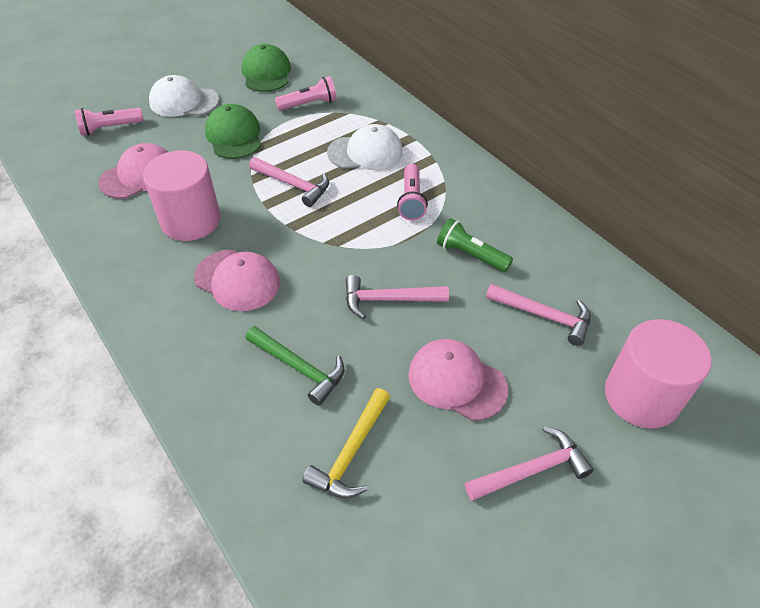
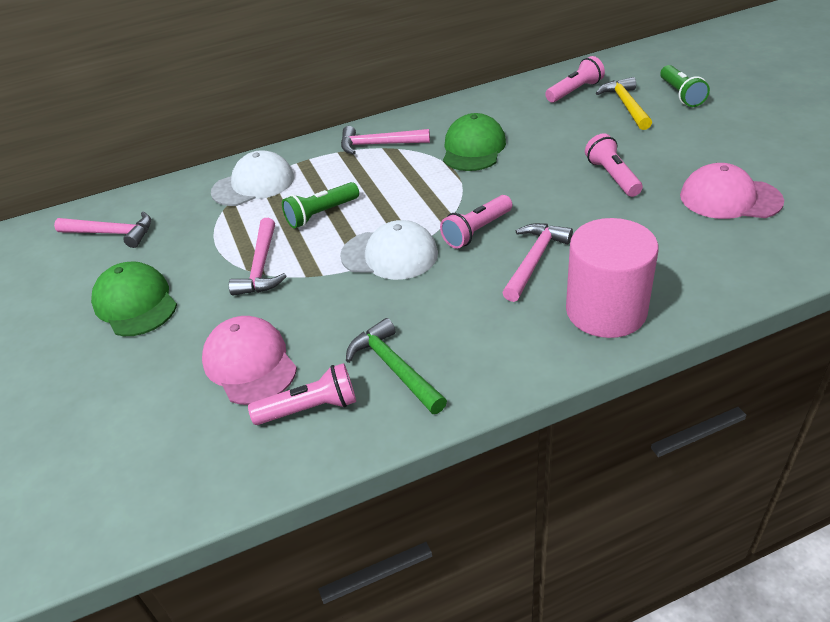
green flashlight: [437,218,513,272] = 1 -> [282,182,359,228] [660,65,710,107] = 2
pink cap: [98,143,168,199] [194,250,280,311] [408,339,508,421] = 3 -> [202,316,297,405] [680,163,784,219] = 2
pink cylinder: [143,150,221,241] [605,319,712,429] = 2 -> [566,218,659,338] = 1
pink flashlight: [74,108,144,136] [275,76,337,111] [397,164,428,221] = 3 -> [248,363,356,425] [440,195,512,249] [545,56,605,103] [585,133,643,197] = 4

